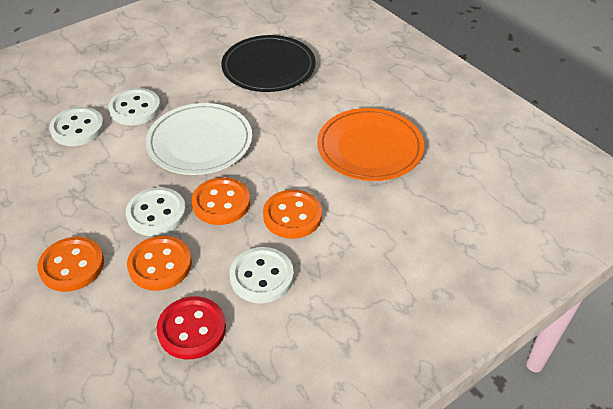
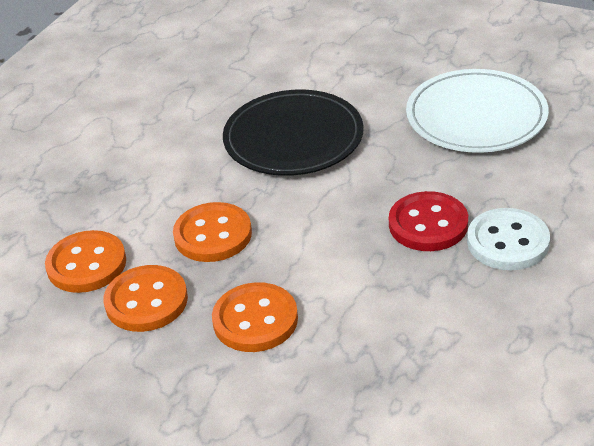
orange plate: [317,108,424,181] = 1 -> none = 0
white button: [49,107,104,146] [108,88,161,125] [126,187,186,236] [229,247,294,303] = 4 -> [467,208,550,270] = 1

